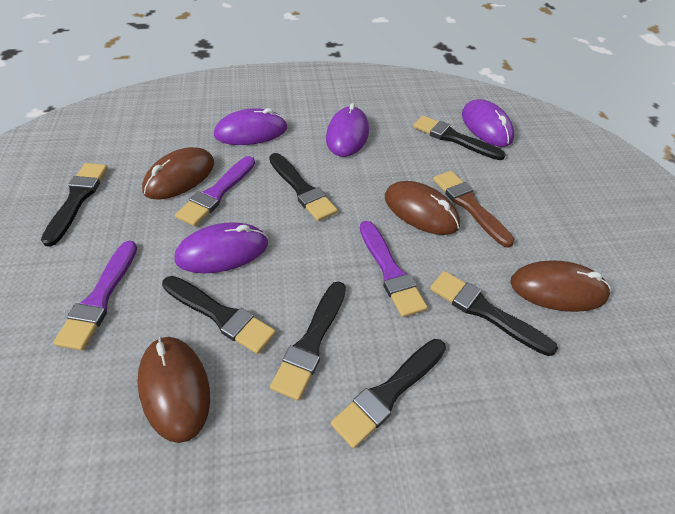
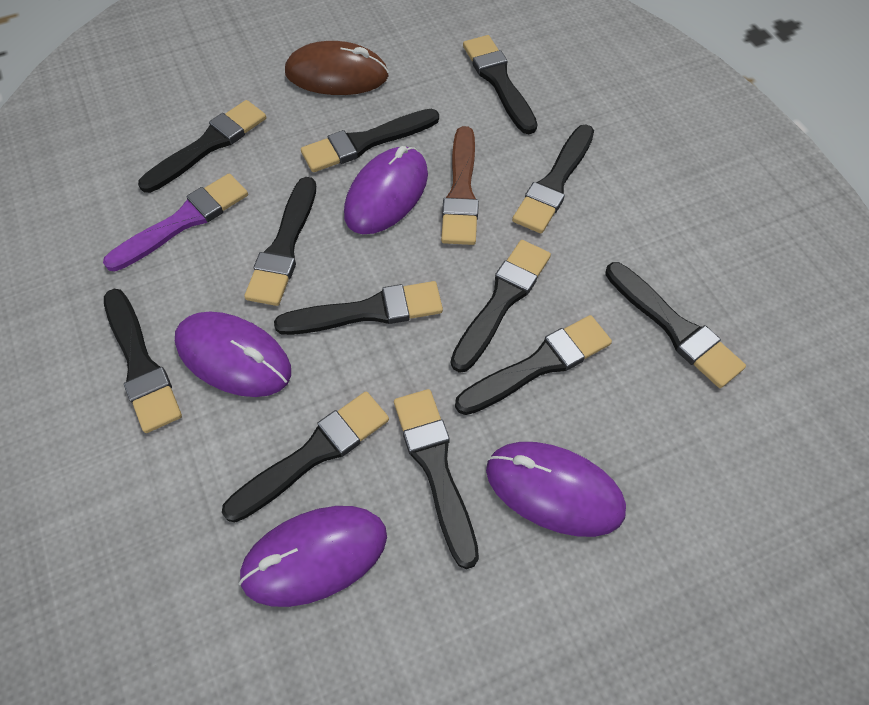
black brush: [41,163,108,247] [162,276,276,354] [269,153,338,221] [270,281,346,401] [331,339,446,449] [413,116,506,160] [430,271,558,356] = 7 -> [104,289,182,433] [138,100,266,193] [222,391,389,523] [244,177,316,306] [274,281,443,335] [301,109,439,172] [394,389,479,569] [451,240,551,373] [455,315,612,415] [463,35,538,134] [512,125,594,233] [605,262,746,388] = 12
brown mouse: [137,337,210,443] [142,147,214,200] [385,181,460,235] [510,260,611,312] = 4 -> [285,41,389,95] = 1
purple brush: [53,241,137,351] [175,156,255,226] [360,221,427,317] = 3 -> [103,174,248,271] = 1

